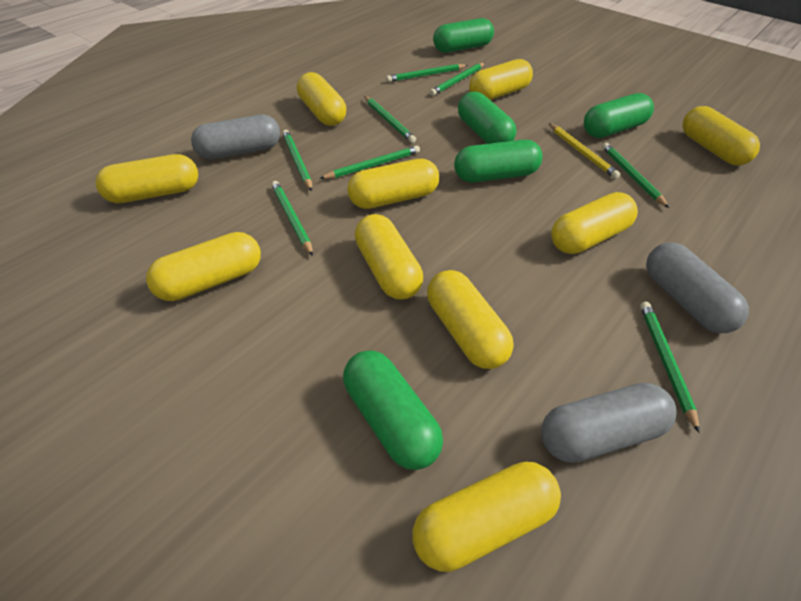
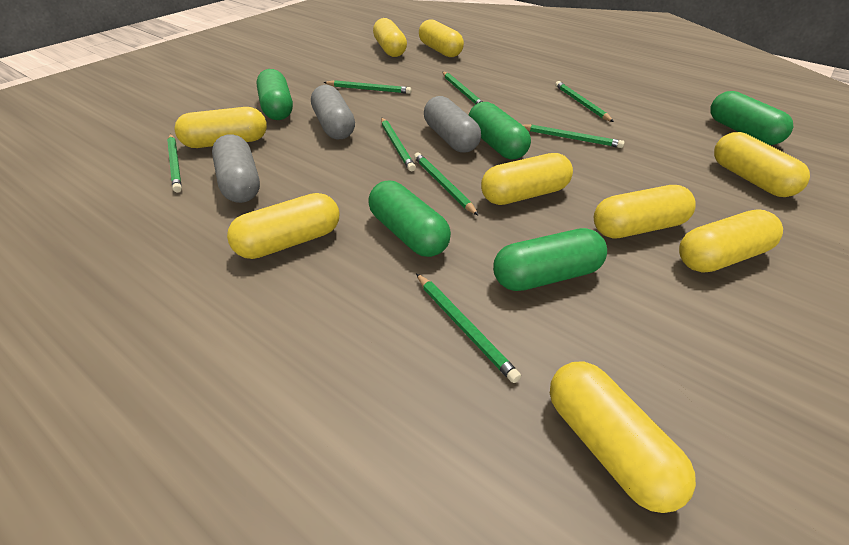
yellow capsule: [95,154,198,203] [146,232,261,301] [297,72,346,126] [347,159,439,209] [355,214,423,300] [412,462,561,572] [427,270,514,369] [469,59,533,100] [551,192,638,254] [683,106,760,166] = 10 -> [174,107,267,148] [227,193,339,259] [373,18,407,57] [419,19,464,57] [481,153,573,205] [550,362,696,513] [594,185,696,239] [679,209,783,273] [714,132,810,197] = 9
yellow pencil: [549,123,620,179] = 1 -> none = 0

